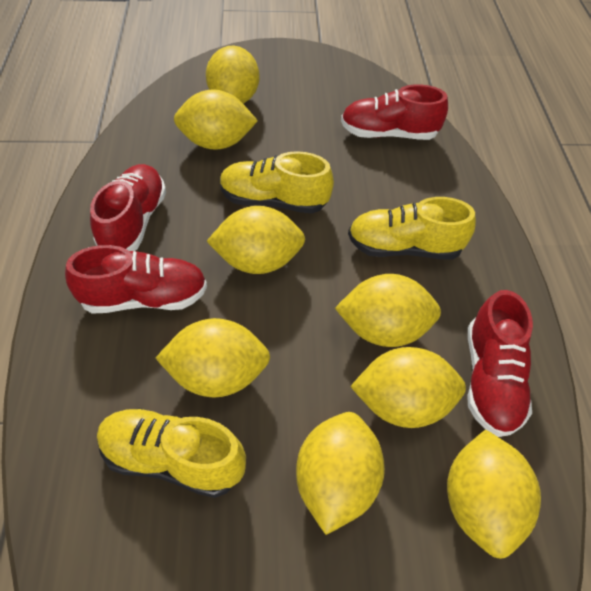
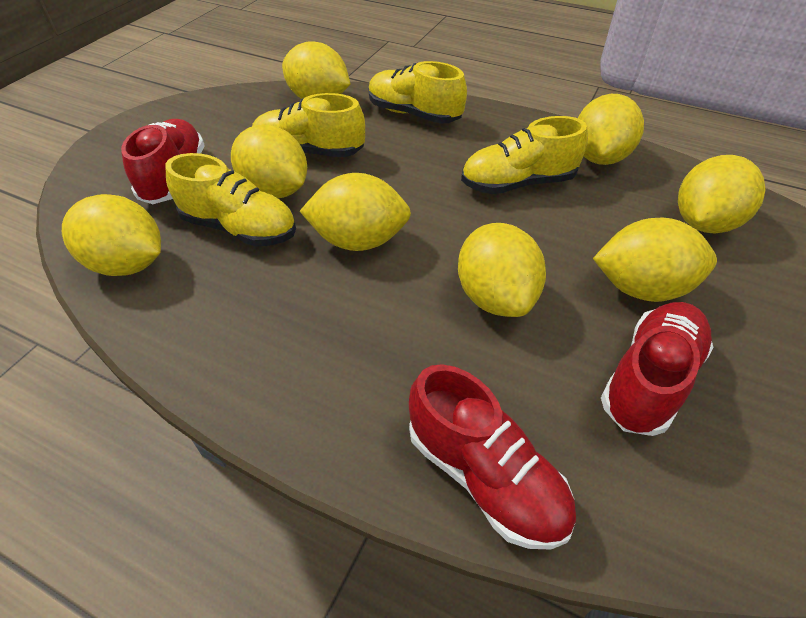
red shoe: [65,245,207,314] [90,164,166,251] [341,84,448,140] [467,290,533,437] = 4 -> [121,119,205,204] [409,364,576,550] [601,302,713,436] = 3
yellow shoe: [97,408,246,498] [220,151,334,214] [348,197,476,260] = 3 -> [166,153,296,247] [252,93,365,157] [369,61,467,124] [461,116,588,194] = 4

